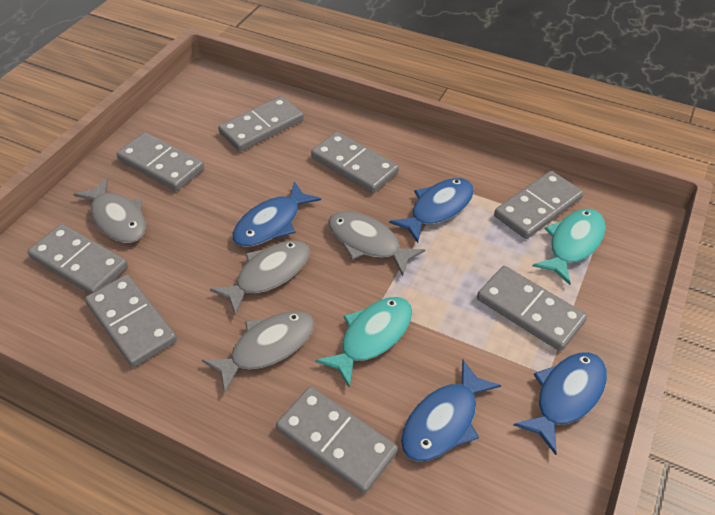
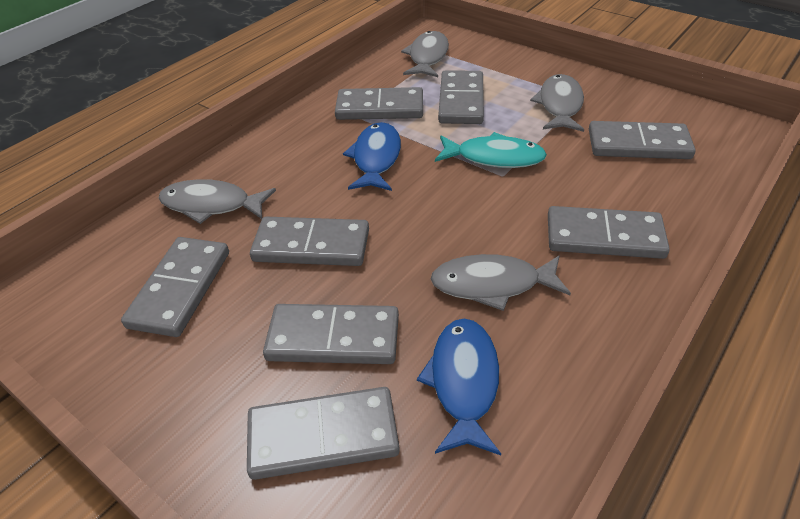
blue fish: [232,181,321,247] [389,178,474,243] [401,360,501,461] [513,352,607,455] = 4 -> [343,122,401,191] [417,318,501,455] = 2
turquoise fish: [315,297,412,388] [533,209,606,285] = 2 -> [435,132,547,168] = 1

